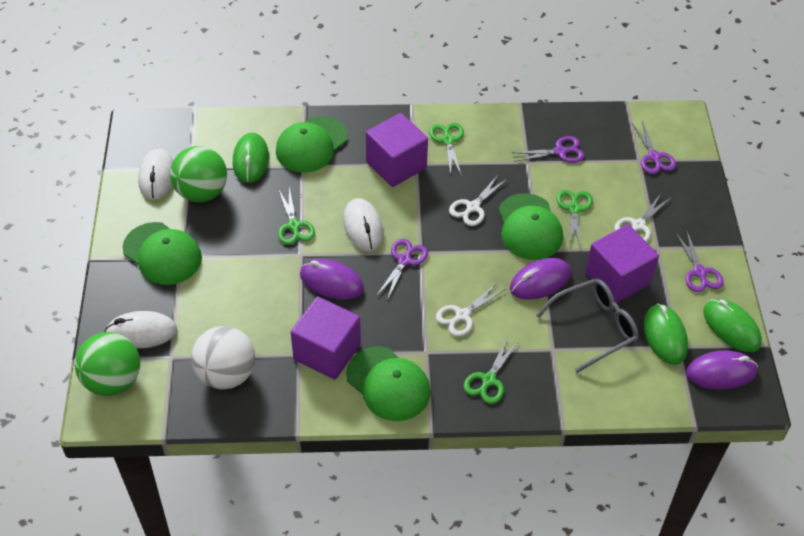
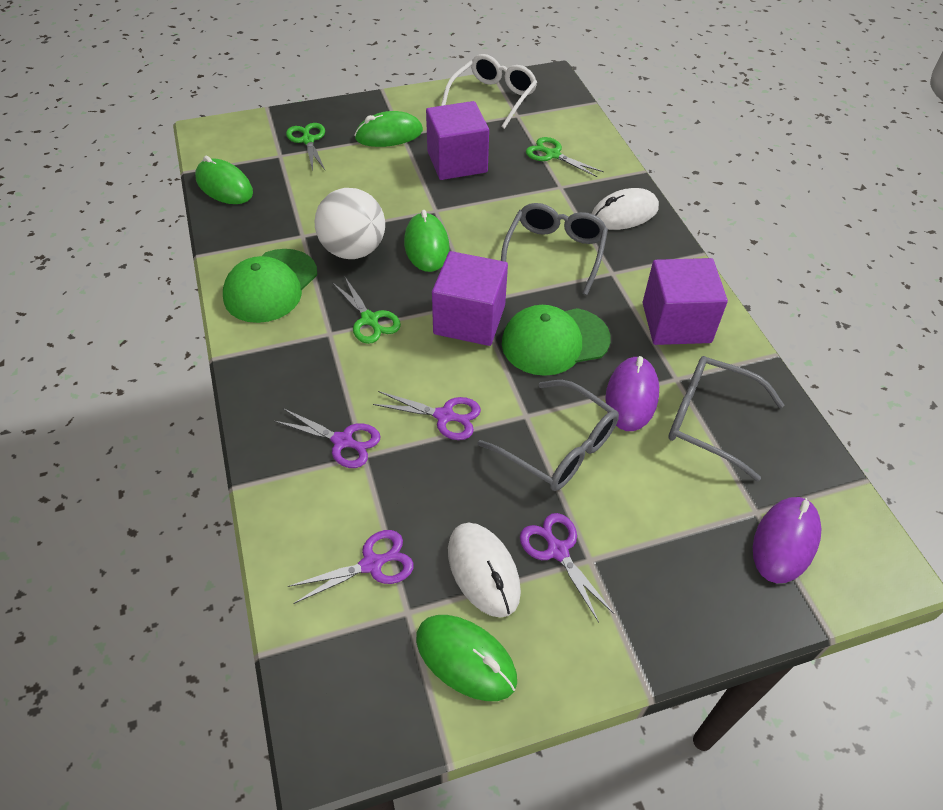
green ball: [75,332,140,396] [170,146,227,202] = 2 -> none = 0
green cap: [122,222,202,285] [276,116,348,173] [346,346,431,421] [499,193,563,260] = 4 -> [223,249,317,323] [502,305,611,376] = 2
green mouse: [233,133,269,183] [644,304,688,365] [703,299,762,352] = 3 -> [195,156,253,204] [354,111,423,147] [404,210,450,272] [416,615,517,701] = 4
green scissors: [278,188,315,245] [429,123,464,176] [464,337,519,404] [556,190,593,246] = 4 -> [286,123,325,171] [332,276,401,344] [526,137,604,177] = 3
grey glasses: [536,279,639,373] = 1 -> [478,380,619,491] [501,203,608,295] [668,356,784,481] = 3
purple mouse: [300,259,364,300] [510,258,571,300] [686,351,758,390] = 3 -> [605,356,659,431] [753,497,822,583] = 2
white glasses: none = 0 -> [441,54,537,129] = 1
white mouse: [104,311,177,349] [138,148,173,200] [343,198,383,251] = 3 -> [448,523,521,618] [592,188,659,230] = 2
white scissors: [436,283,506,337] [449,175,507,226] [614,194,671,242] = 3 -> none = 0

